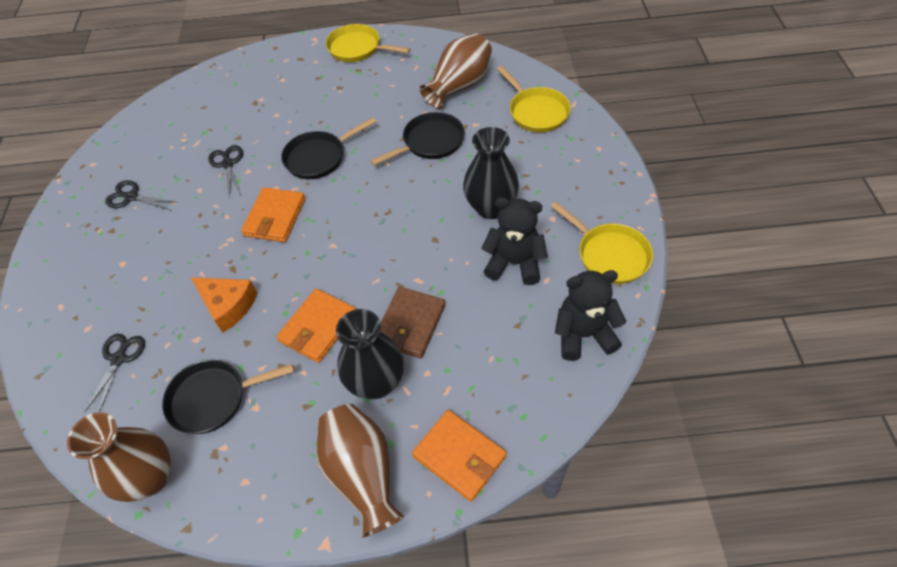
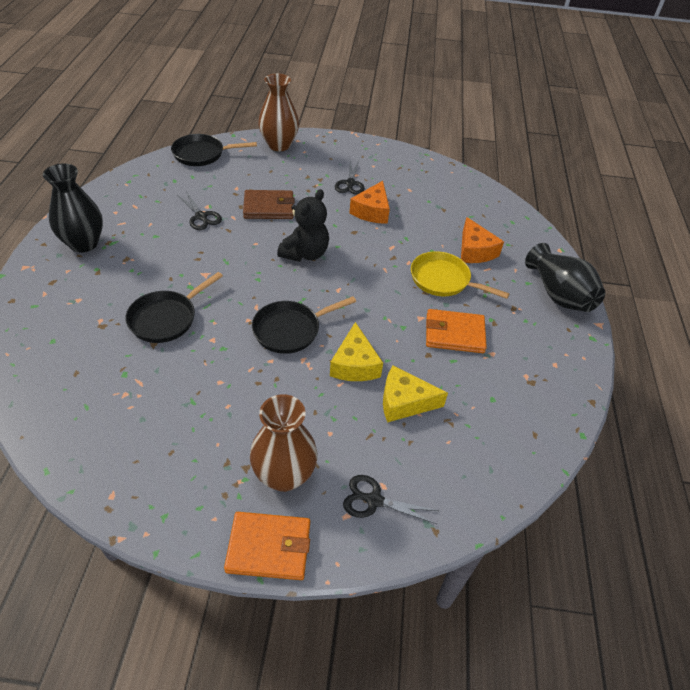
black teddy bear: [481,197,548,285] [555,270,626,361] = 2 -> [277,189,329,262] = 1
brown vase: [67,412,171,502] [316,404,405,538] [420,33,492,109] = 3 -> [250,394,317,492] [258,73,299,151] = 2
orange cheese: [191,277,257,333] = 1 -> [349,181,390,224] [461,217,504,263] = 2
orange wallet: [241,187,305,242] [276,289,356,363] [412,410,507,502] = 3 -> [224,512,310,580] [426,309,487,353] = 2
yellow cheese: none = 0 -> [330,322,383,381] [383,366,448,423] = 2
yellow pan: [326,24,411,62] [497,66,571,132] [550,202,653,284] = 3 -> [411,251,510,299] = 1

